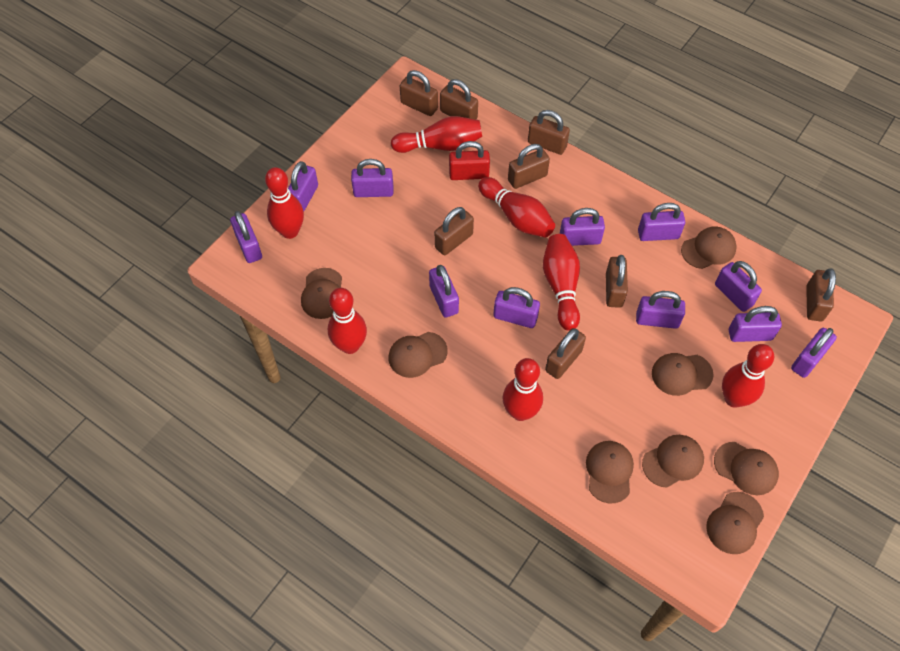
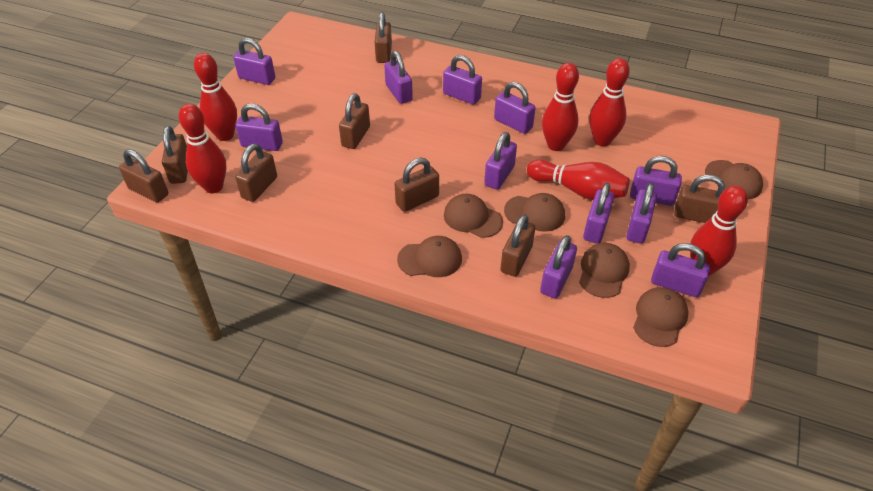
brown cap: [301,268,342,319] [389,332,448,378] [586,441,634,503] [642,435,704,488] [652,353,714,396] [681,227,737,269] [706,492,764,554] [714,442,779,495] = 8 -> [397,236,462,277] [444,194,503,238] [504,193,565,232] [579,243,630,298] [633,287,689,347] [705,160,763,199] = 6
red bowling pin: [265,167,304,239] [328,288,367,354] [391,116,482,153] [478,177,555,238] [503,358,543,421] [543,234,580,331] [722,344,774,408] = 7 -> [178,104,226,193] [194,53,237,141] [527,160,630,200] [542,63,579,151] [589,58,630,146] [690,186,748,276] = 6
red padlock: [449,141,490,180] = 1 -> none = 0

